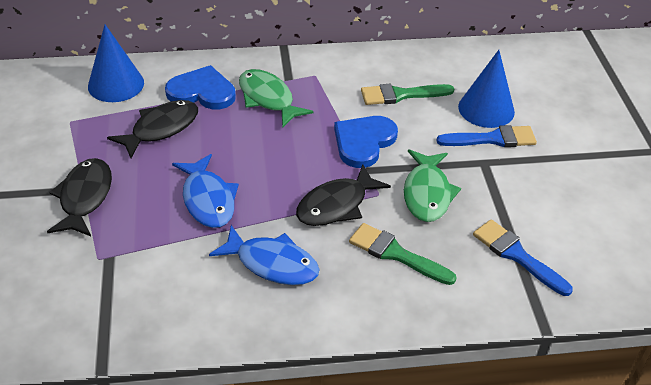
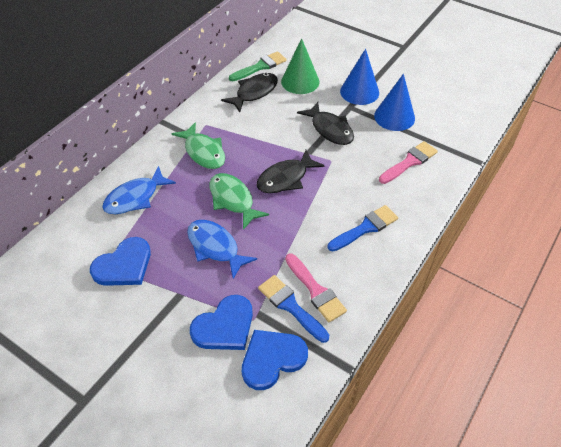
blue heart: [165,65,236,109] [334,116,398,168] = 2 -> [90,237,151,286] [190,295,253,350] [242,330,308,390] = 3
green brush: [349,223,457,285] [361,84,454,105] = 2 -> [229,51,286,81] = 1
green cone: none = 0 -> [281,39,319,94] = 1
pink brush: none = 0 -> [285,253,347,322] [379,141,438,184] = 2

